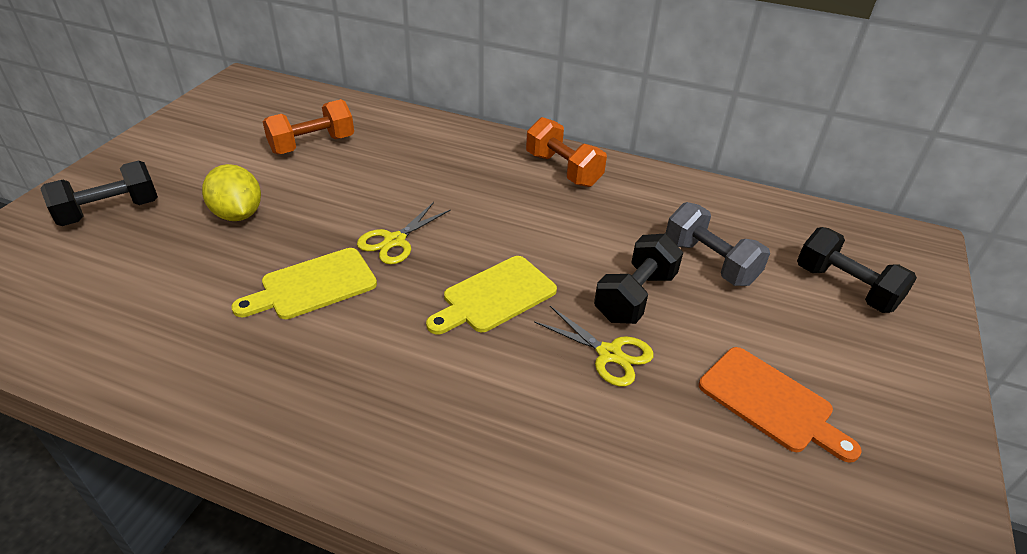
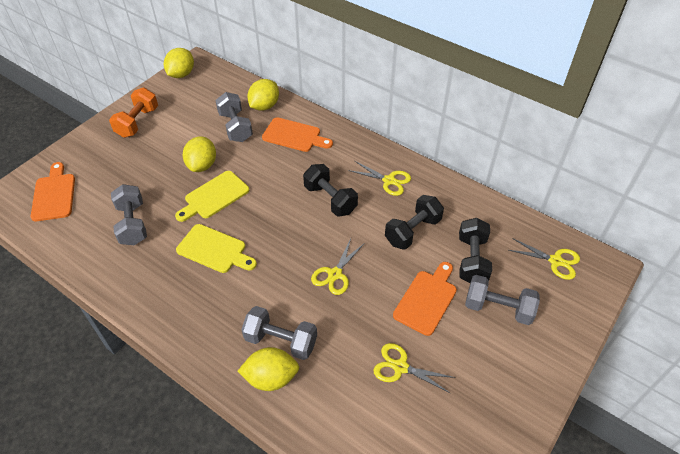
grey dumbbell: [665,202,770,286] = 1 -> [111,184,147,246] [215,92,253,142] [241,306,317,360] [465,275,540,325] = 4
orange cutting board: [699,347,862,463] = 1 -> [30,162,75,222] [262,117,333,152] [393,262,457,336] = 3
orange dumbbell: [263,99,354,154] [526,117,607,187] = 2 -> [109,87,158,138] = 1
yellow lemon: [202,164,261,221] = 1 -> [164,48,194,78] [183,136,216,172] [238,347,299,391] [247,79,279,111] = 4
yellow scissors: [357,202,451,264] [534,306,654,387] = 2 -> [311,239,365,295] [348,161,411,196] [373,343,455,393] [509,238,580,280] = 4

